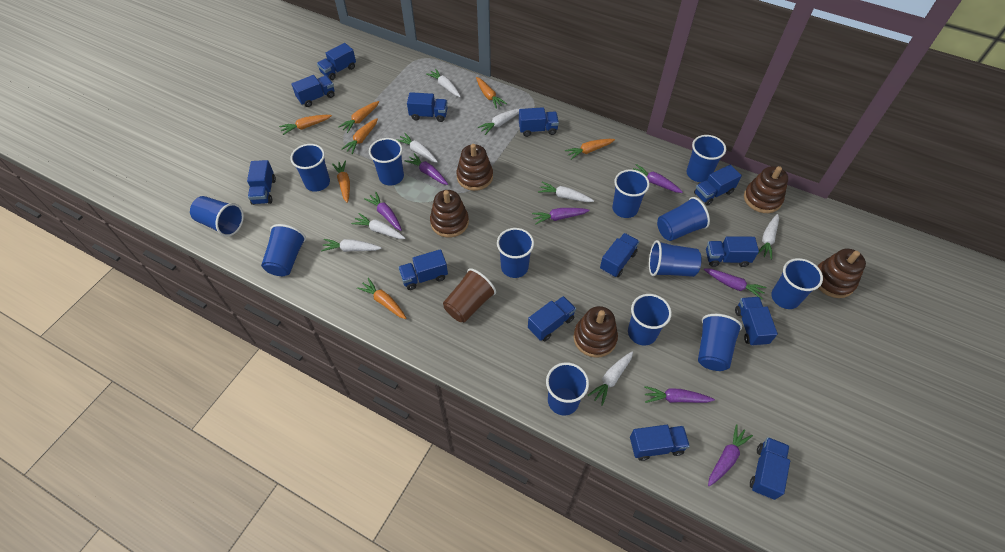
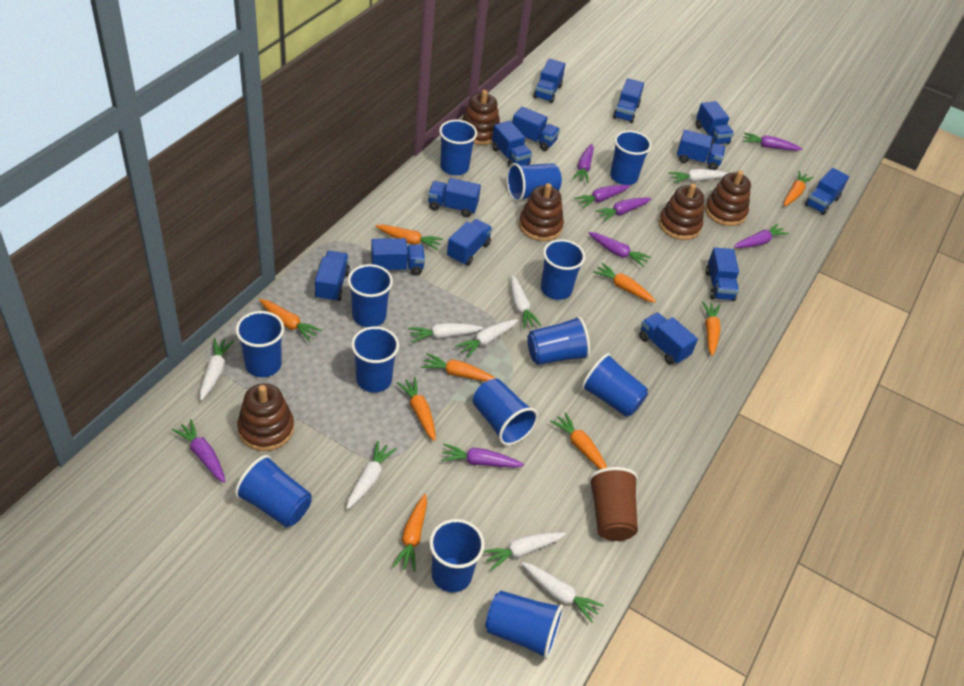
orange carrot: [279,115,332,135] [332,160,350,203] [338,101,379,133] [341,118,378,154] [357,278,406,319] [476,77,507,109] [565,139,615,160] = 7 -> [259,299,322,342] [376,225,443,251] [392,494,427,572] [397,377,436,441] [421,353,496,382] [550,412,607,469] [593,263,656,303] [702,302,720,356] [784,171,814,206] = 9
purple carrot: [364,192,402,231] [405,153,448,185] [532,208,590,225] [633,164,683,193] [644,386,715,403] [704,268,767,299] [708,424,753,486] = 7 -> [172,419,225,483] [441,444,524,468] [573,144,594,183] [574,185,630,209] [588,232,651,267] [595,197,651,222] [734,224,789,248] [744,133,802,151] = 8

